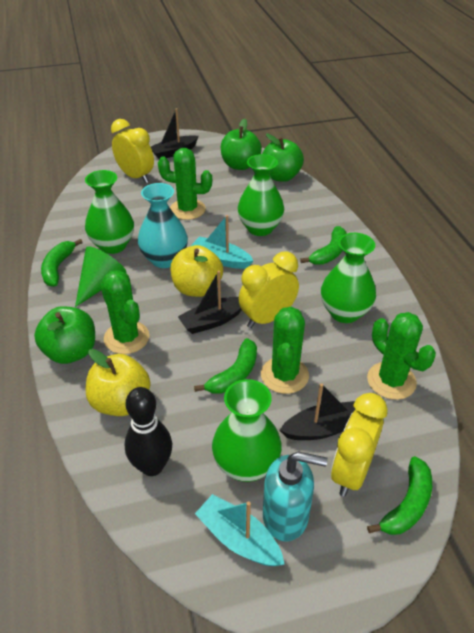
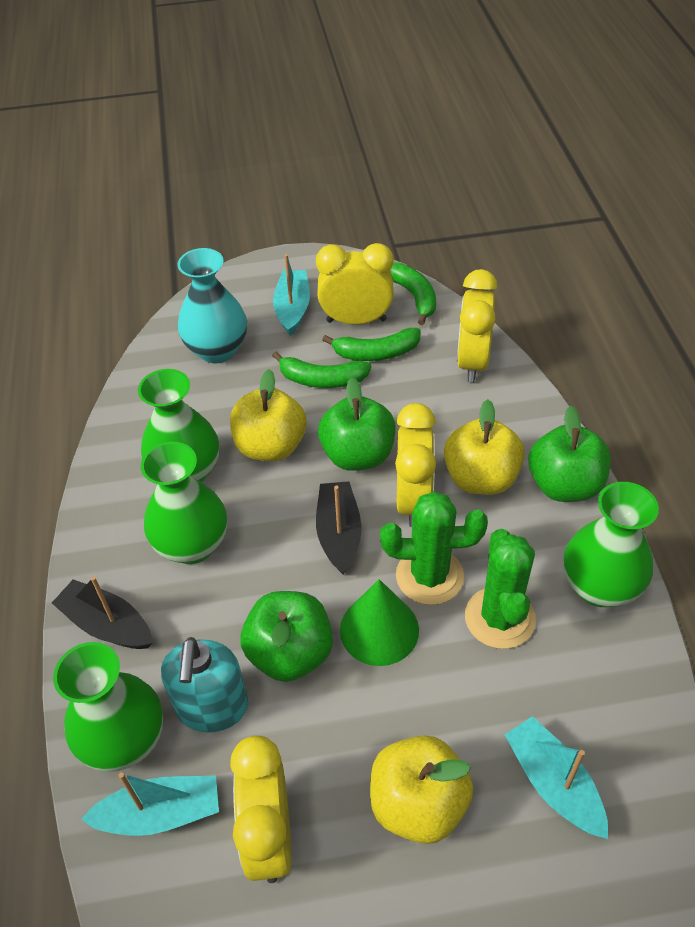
black boat: [151,108,199,159] [178,271,241,334] [279,383,356,440] = 3 -> [52,576,153,649] [316,481,362,574] = 2
black bowling pin: [125,387,172,476] = 1 -> none = 0
green banana: [41,239,83,287] [194,338,257,394] [300,226,347,265] [367,456,432,535] = 4 -> [272,352,371,388] [322,328,421,361] [390,262,436,325] = 3
green cactus: [101,270,149,354] [158,148,212,220] [261,307,309,394] [367,312,436,400] = 4 -> [380,491,488,605] [465,529,536,649] = 2
turquoise boat: [191,215,254,269] [195,494,285,566] = 2 -> [81,773,219,836] [273,254,310,336] [505,716,608,839] = 3
yellow apple: [86,349,151,416] [170,245,223,297] = 2 -> [230,369,307,461] [370,735,473,844] [444,399,525,495] = 3
yellow clock: [111,119,154,183] [239,251,299,328] [331,393,387,497] = 3 -> [230,736,291,883] [316,243,394,325] [395,403,436,527] [457,269,497,383] = 4

